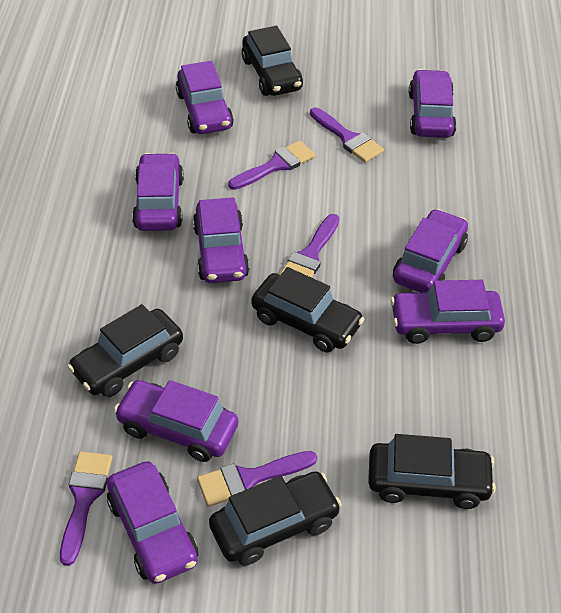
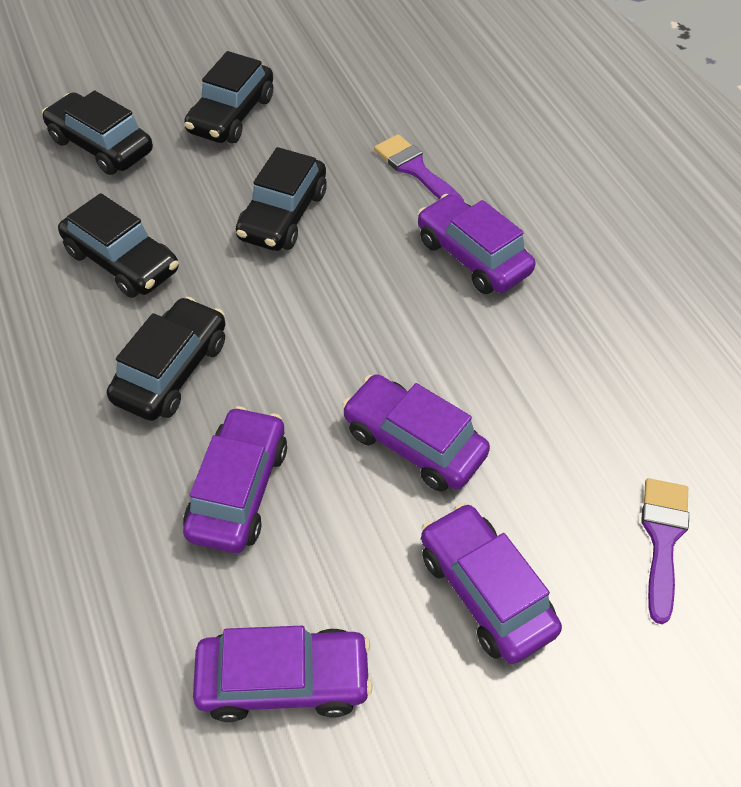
purple brush: [60,451,112,566] [197,451,317,507] [228,140,315,190] [279,214,339,278] [310,107,384,163] = 5 -> [374,134,464,201] [641,478,689,624] = 2
purple car: [107,461,198,584] [114,380,238,462] [132,153,184,231] [176,61,234,134] [193,197,250,283] [390,280,505,344] [393,209,468,293] [409,69,457,138] = 8 -> [183,406,287,553] [193,626,373,722] [342,374,490,492] [418,194,535,294] [421,503,562,664] = 5

